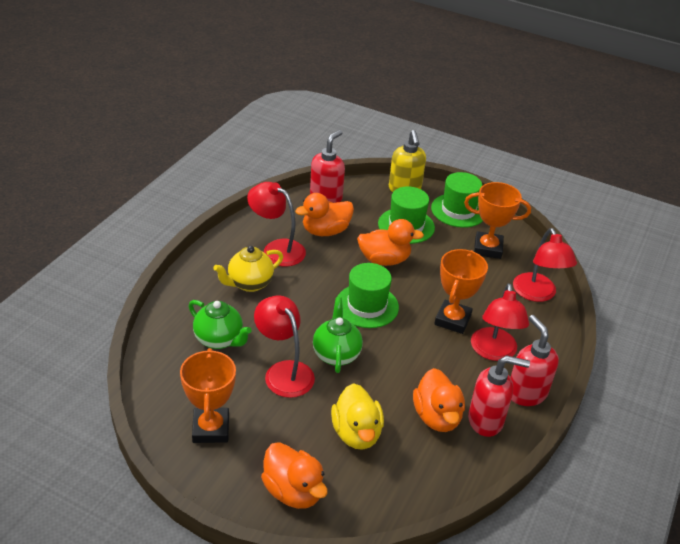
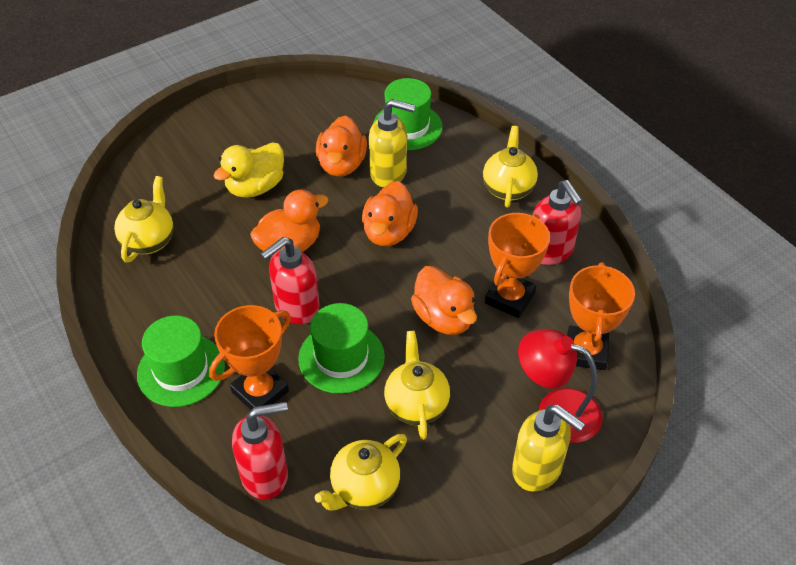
green teapot: [188,300,252,349] [313,297,363,373] = 2 -> none = 0
red lamp: [247,182,306,267] [254,296,315,398] [471,283,529,361] [513,228,577,302] = 4 -> [518,329,602,443] = 1
yellow soap dispenser: [389,130,426,192] = 1 -> [369,99,416,187] [512,405,585,492] = 2
yellow teapot: [213,246,283,292] = 1 -> [114,176,174,262] [315,434,407,510] [384,331,450,440] [483,126,538,208] = 4

